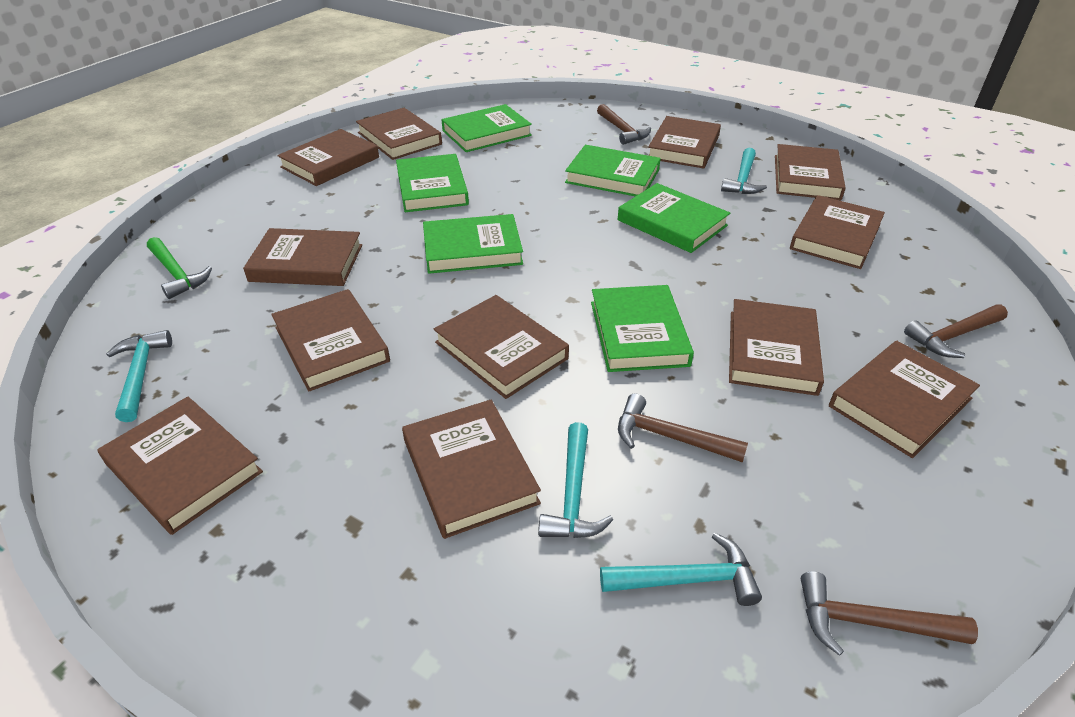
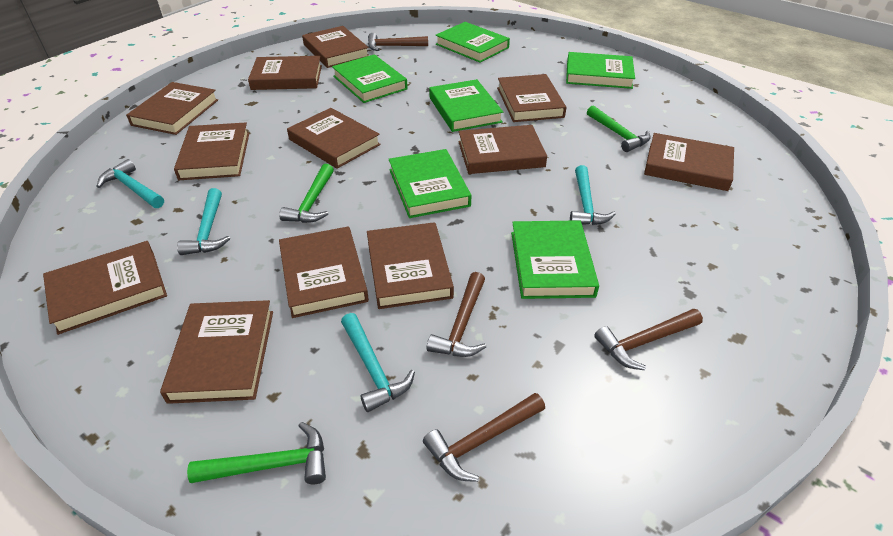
green hammer: [147,237,212,299] = 1 -> [187,422,326,484] [279,164,334,223] [587,105,651,152] = 3

